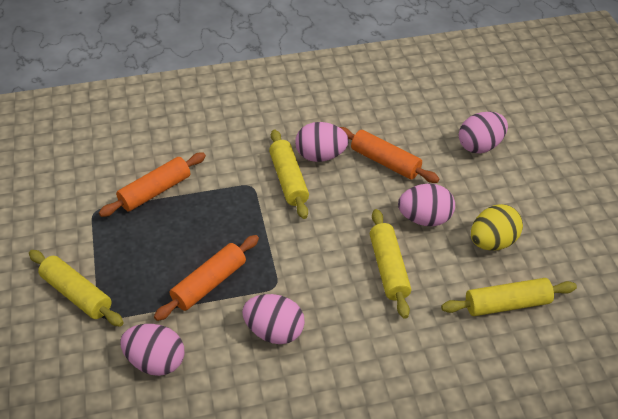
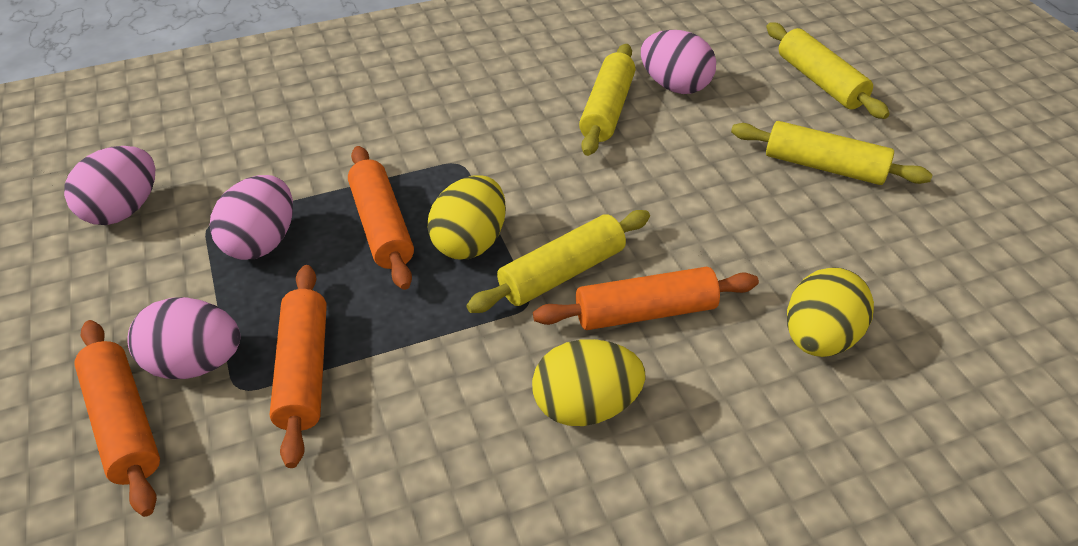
orange rolling pin: [99,152,206,217] [154,235,259,321] [340,127,439,183] = 3 -> [74,320,160,517] [269,265,327,468] [348,146,414,290] [533,267,759,330] = 4
pink egg: [120,324,184,376] [242,294,305,344] [295,122,349,162] [398,184,455,226] [459,112,508,153] = 5 -> [64,146,155,225] [128,297,240,379] [210,175,293,260] [641,30,716,94] = 4
yellow egg: [471,204,523,251] = 1 -> [428,175,506,259] [532,339,646,426] [787,267,874,357] = 3

